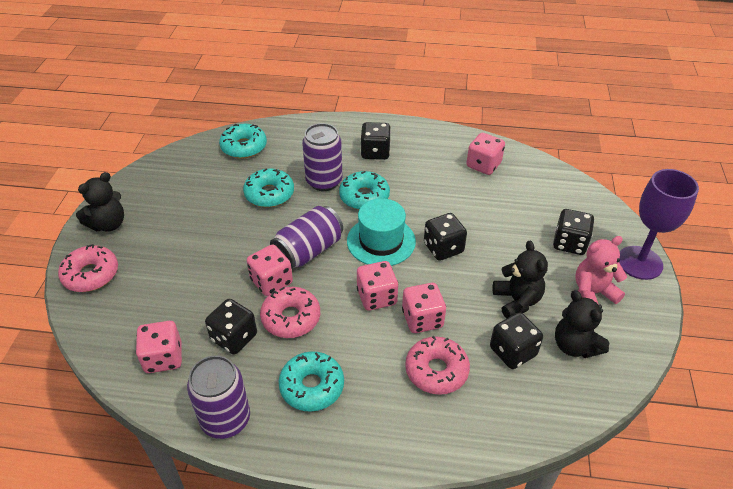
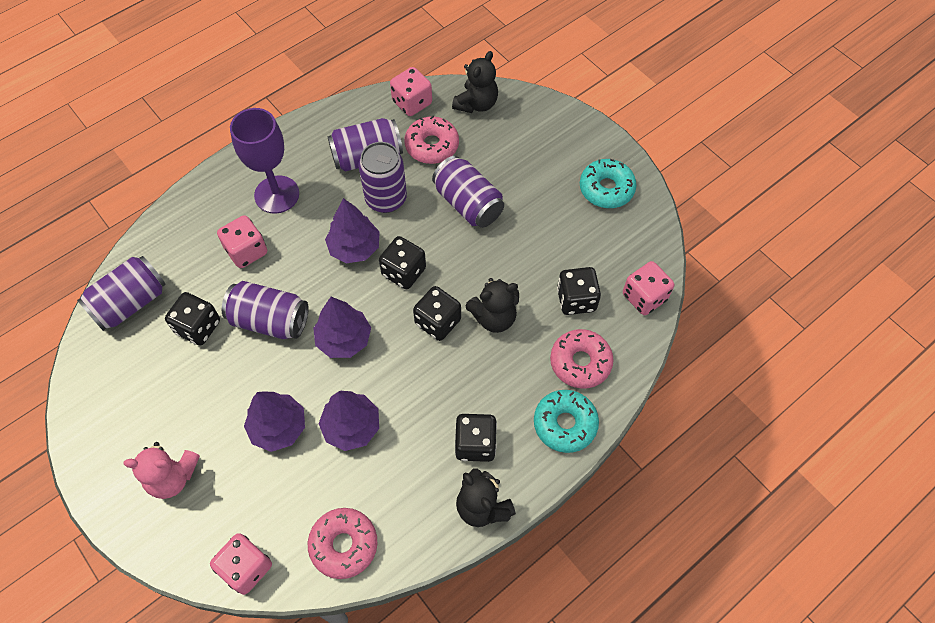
pink dice: [136,321,182,373] [247,244,293,296] [357,261,398,311] [402,283,446,333] [466,133,505,175] = 5 -> [210,533,272,595] [217,215,267,268] [390,67,432,116] [623,261,674,315] = 4
purple can: [187,355,250,439] [270,206,343,269] [302,123,343,191] = 3 -> [77,256,165,331] [222,281,308,339] [328,118,403,171] [358,142,407,213] [432,156,504,228] = 5
purple tree: none = 0 -> [244,392,305,452] [313,297,371,358] [319,391,379,451] [325,198,380,263] = 4
turquoise donut: [219,124,267,159] [243,168,294,207] [279,351,344,412] [339,171,390,210] = 4 -> [534,390,599,453] [580,159,637,208] = 2
turquoise hat: [347,198,416,266] = 1 -> none = 0

